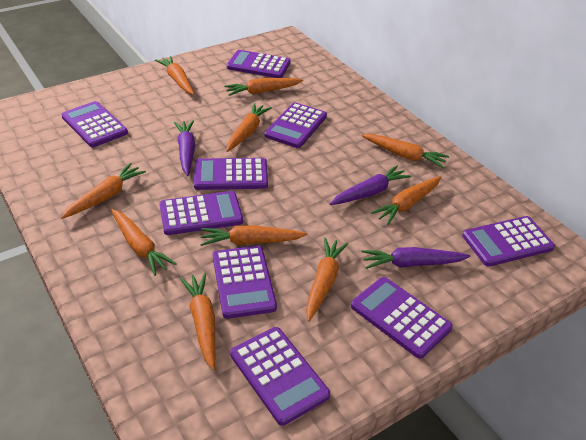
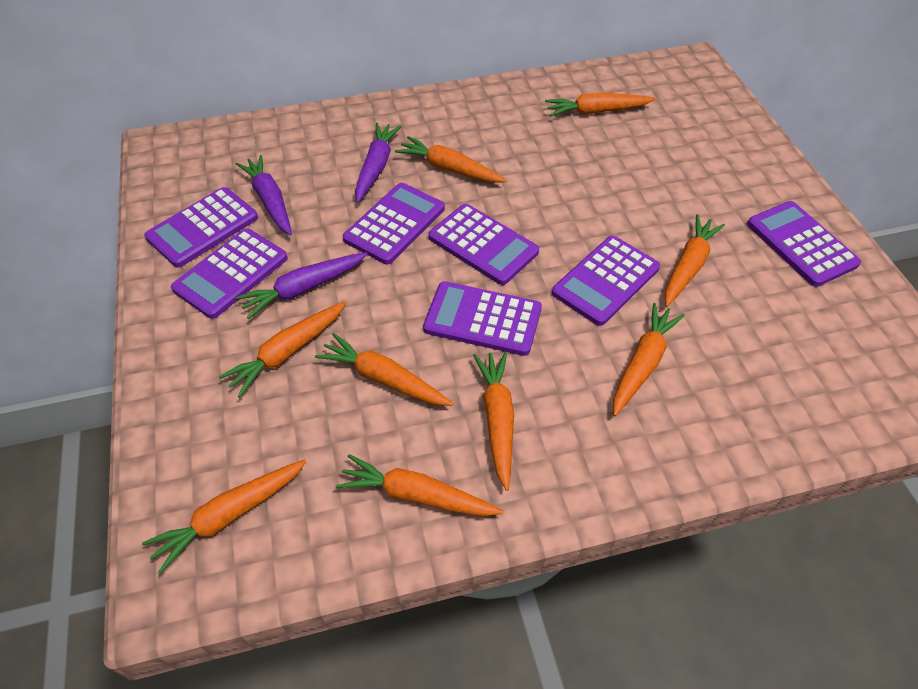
orange carrot: [61,163,146,219] [111,209,177,276] [155,56,194,95] [180,273,215,370] [200,225,307,246] [224,78,303,96] [227,103,272,152] [306,238,348,322] [362,134,449,168] [371,176,441,225] = 10 -> [142,459,307,574] [219,301,346,397] [315,333,454,406] [336,454,503,516] [395,136,507,183] [473,352,514,491] [545,93,656,116] [613,303,685,416] [665,214,725,307] = 9
purple calculator: [61,101,128,147] [159,191,243,235] [194,158,268,190] [213,246,277,319] [227,50,291,78] [230,327,330,426] [265,103,327,148] [351,277,453,359] [462,216,555,267] = 9 -> [144,187,258,267] [171,229,288,319] [343,183,445,264] [423,281,542,356] [428,204,539,285] [552,236,660,326] [747,201,861,287] = 7

